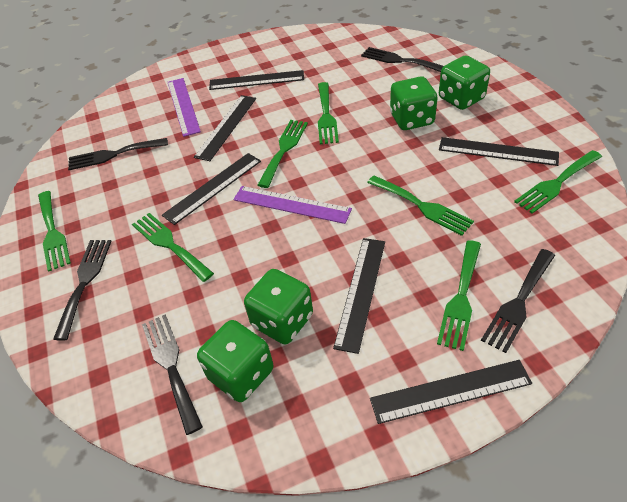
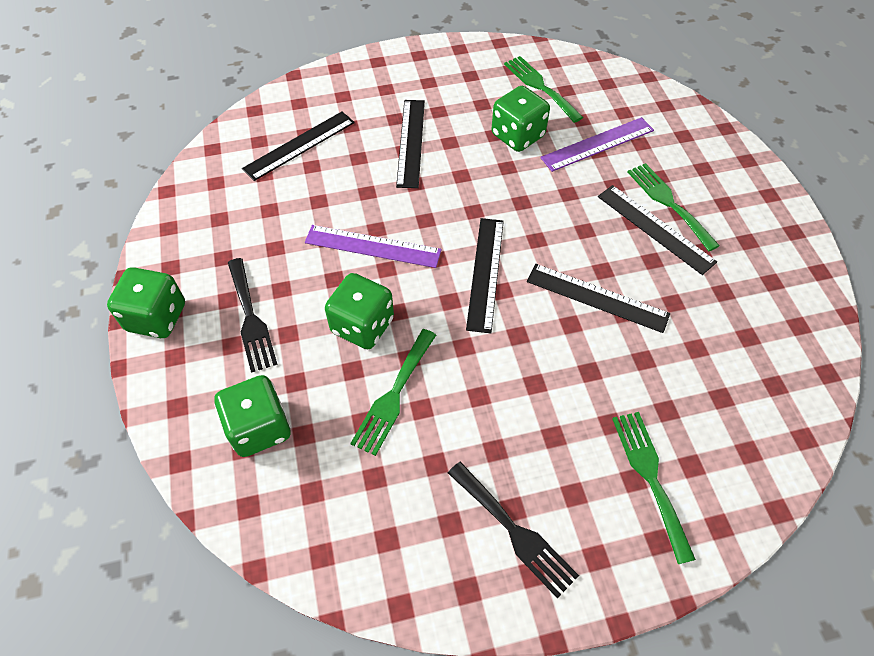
black fork: [53,240,112,341] [68,138,168,170] [142,315,203,435] [361,47,444,72] [481,249,555,353] = 5 -> [228,258,278,373] [448,462,579,598] = 2
black ruler: [162,153,261,225] [194,95,256,161] [209,70,304,90] [333,238,385,354] [370,360,532,424] [439,137,559,166] = 6 -> [242,112,355,181] [396,100,425,188] [466,218,504,333] [527,264,670,333] [598,185,717,275] = 5
green fork: [38,191,71,272] [132,213,214,282] [258,120,308,188] [318,82,339,144] [367,176,474,236] [437,240,481,351] [514,150,602,214] = 7 -> [350,329,436,456] [504,56,583,123] [612,412,696,564] [628,163,720,251] = 4

